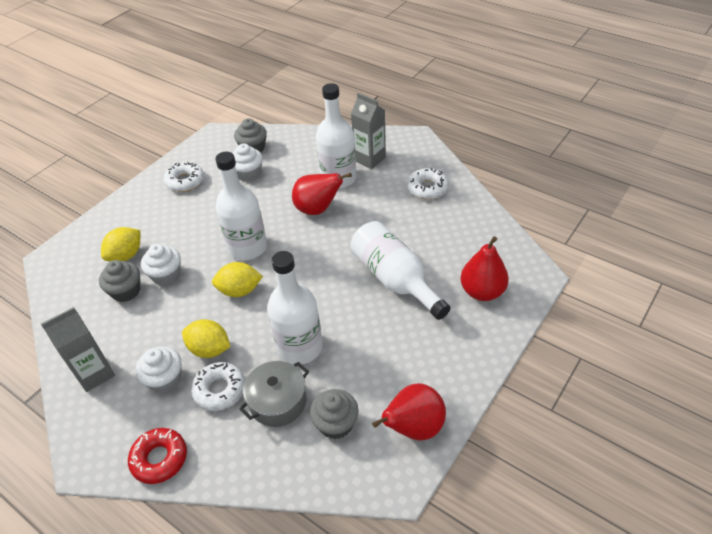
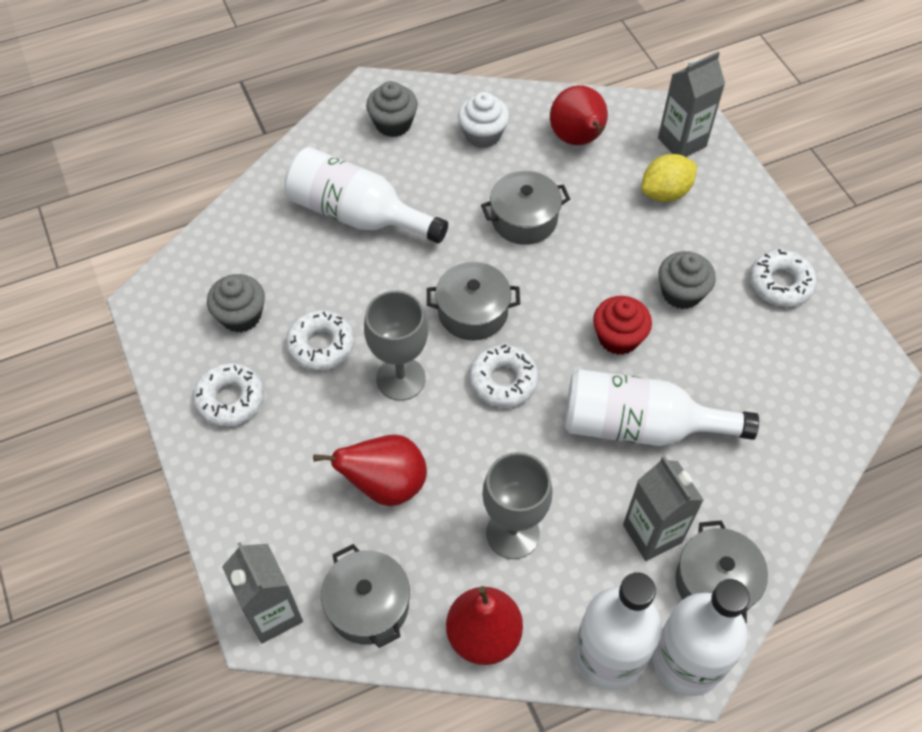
grey carton: [41,307,115,392] [351,93,386,169] = 2 -> [222,542,303,643] [623,456,704,561] [658,52,725,157] = 3
grey goblet: none = 0 -> [364,291,428,401] [482,452,553,559] = 2
grey pot: [239,361,309,427] = 1 -> [321,544,410,648] [427,262,520,341] [481,171,570,245] [676,520,768,623] = 4
red cupcake: none = 0 -> [593,296,652,355] = 1
red donut: [128,428,187,484] = 1 -> none = 0
white cupcake: [135,347,182,393] [141,244,181,286] [233,144,263,182] = 3 -> [458,92,509,148] = 1
white donut: [164,162,204,192] [191,362,245,411] [407,168,449,200] = 3 -> [193,363,264,427] [286,310,354,371] [469,344,538,408] [750,249,817,307] = 4
yellow lemon: [101,227,140,261] [182,319,231,358] [212,262,263,297] = 3 -> [641,154,697,202] = 1

